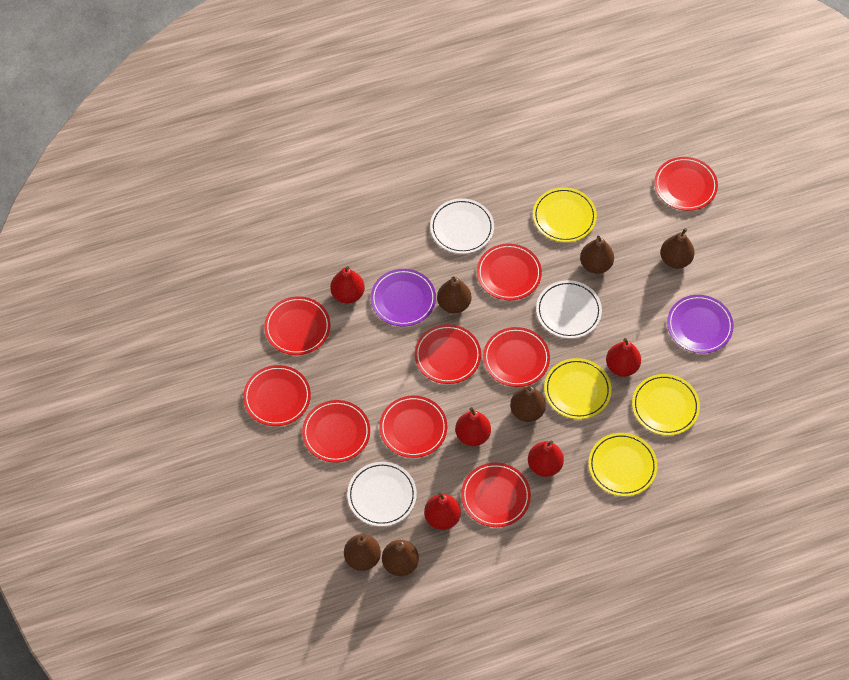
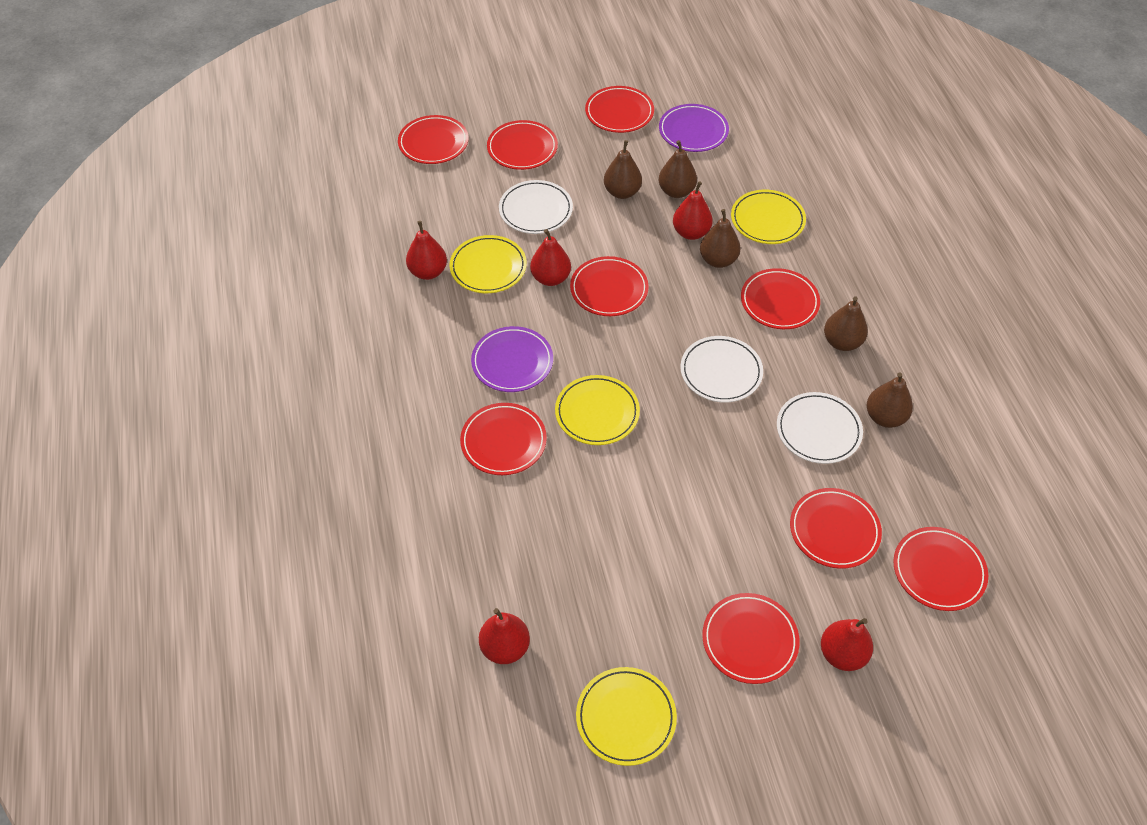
brown pear: [344,534,381,571] [382,540,419,576] [437,276,472,314] [510,386,546,422] [580,236,614,274] [660,228,695,269] = 6 -> [604,140,642,199] [659,140,697,198] [700,209,741,268] [824,296,868,351] [867,372,913,428] = 5

